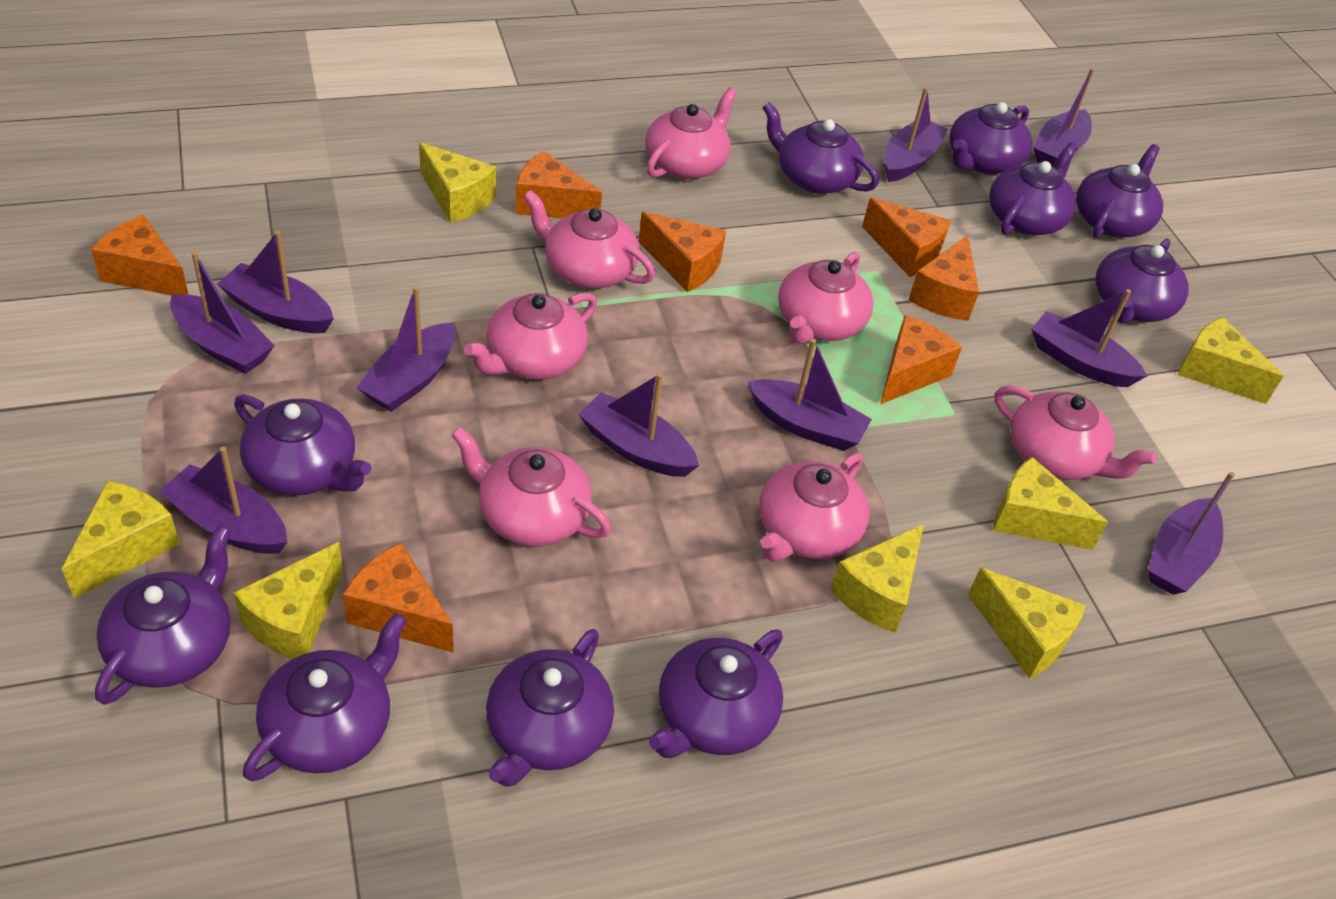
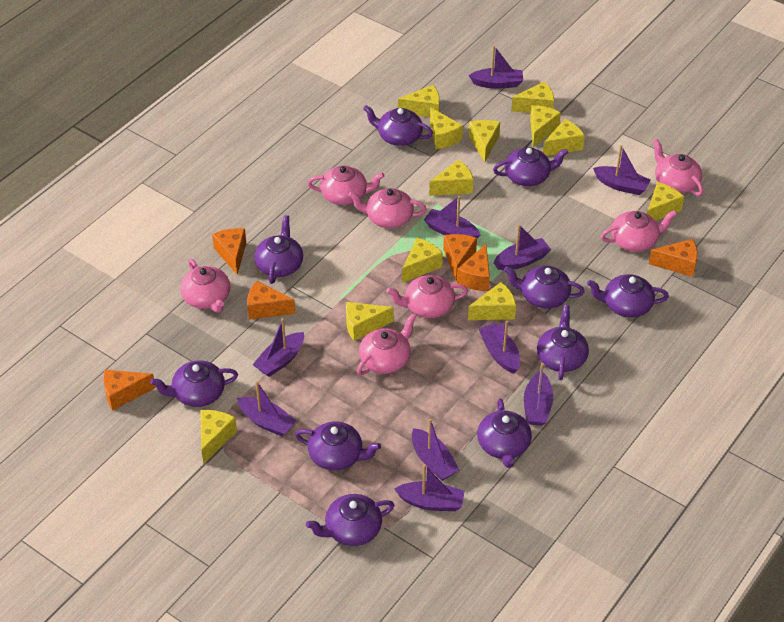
orange cheese: [91,215,188,295] [343,543,454,653] [515,151,602,219] [639,212,726,292] [862,198,951,277] [880,315,962,404] [908,235,979,321] = 7 -> [103,370,156,411] [212,228,246,275] [247,281,296,320] [443,234,477,281] [457,244,490,291] [649,239,698,277] = 6
yellow cheese: [62,480,180,598] [233,542,343,659] [419,142,496,223] [830,524,924,633] [968,567,1086,679] [993,457,1108,550] [1178,317,1284,404] = 7 -> [200,410,237,464] [346,302,394,341] [398,85,440,117] [402,238,443,283] [429,160,473,196] [430,107,463,149] [468,282,516,320] [469,120,500,162] [511,82,554,113] [530,105,561,147] [543,119,585,156] [647,182,684,221] = 12

